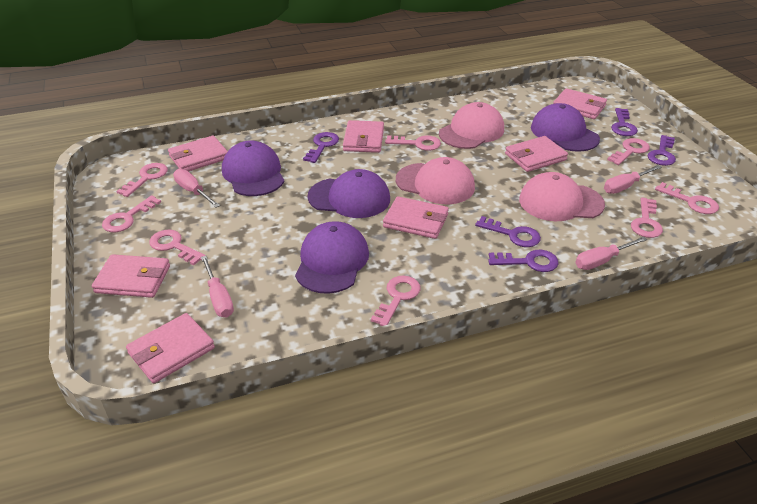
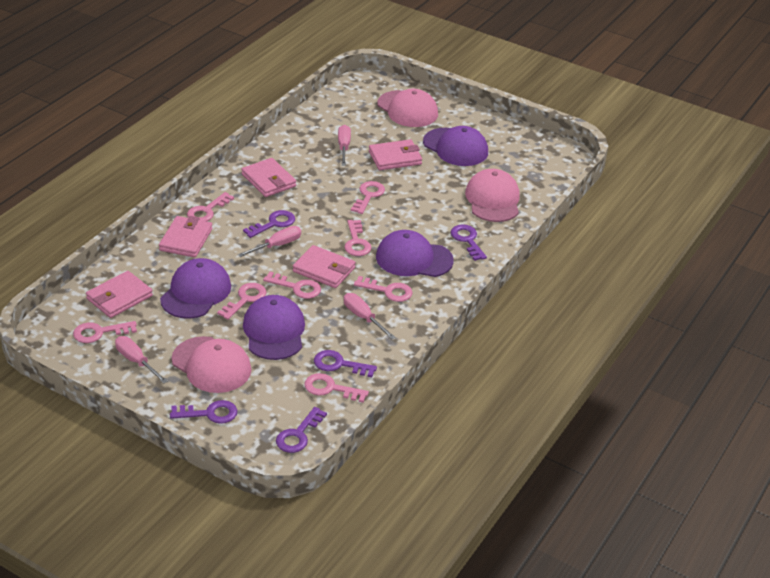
pink wallet: [92,254,170,298] [126,313,215,383] [168,136,228,172] [343,120,384,153] [383,196,449,239] [505,136,568,172] [553,88,607,119] = 7 -> [86,271,153,318] [159,216,212,258] [241,158,296,197] [293,245,356,288] [369,139,422,170] = 5

